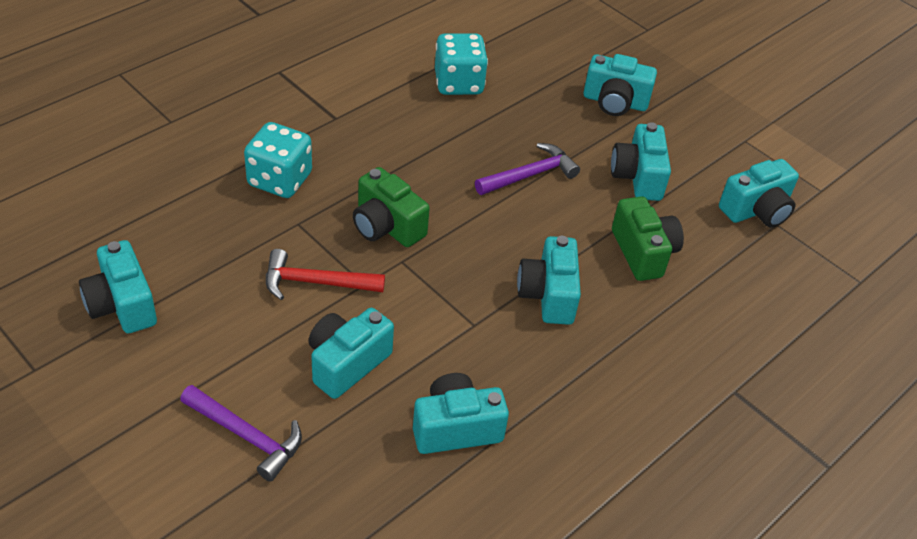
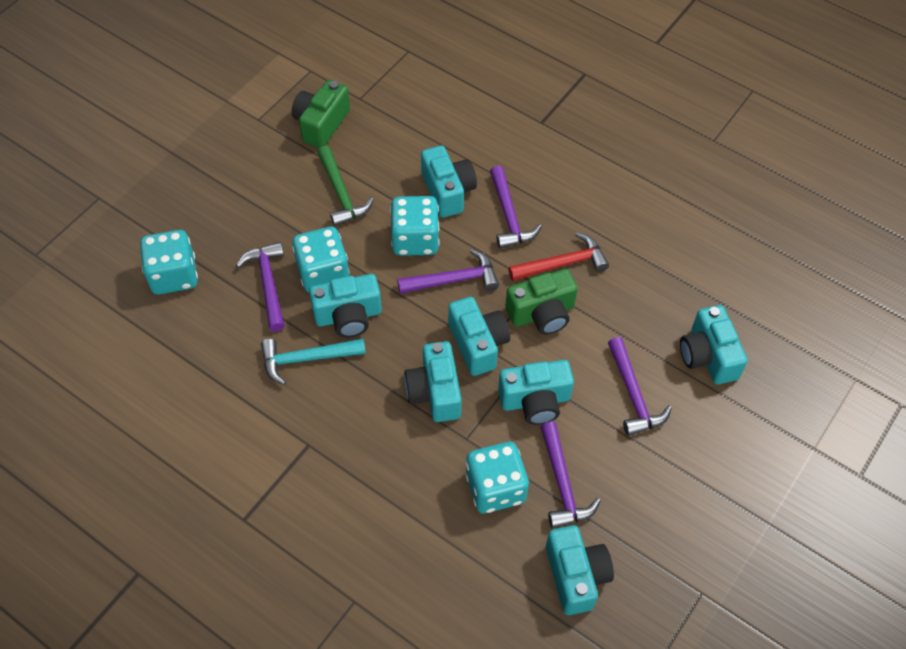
green hammer: none = 0 -> [317,146,374,226] = 1
purple hammer: [180,385,302,482] [475,143,580,195] = 2 -> [236,242,285,332] [397,249,499,294] [490,166,542,249] [540,421,601,528] [608,337,672,436] = 5
turquoise dice: [244,122,312,198] [435,33,488,95] = 2 -> [140,230,198,295] [292,227,350,293] [390,196,440,256] [465,442,529,513] = 4
turquoise hammer: none = 0 -> [261,339,366,385] = 1

